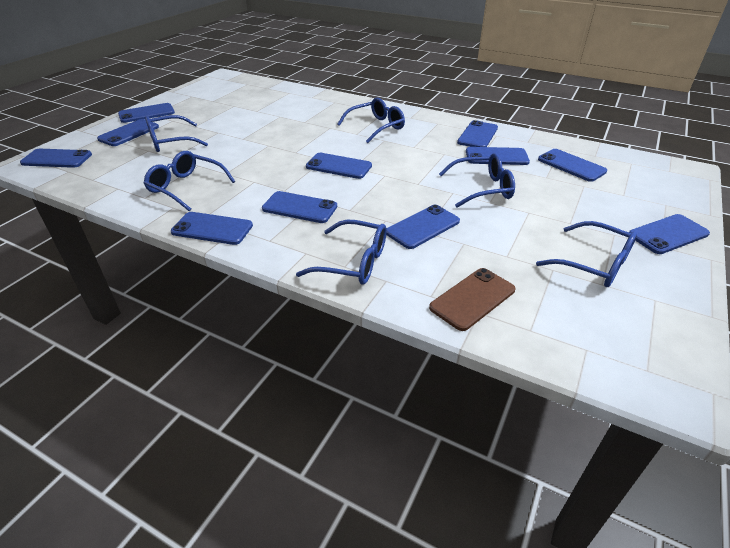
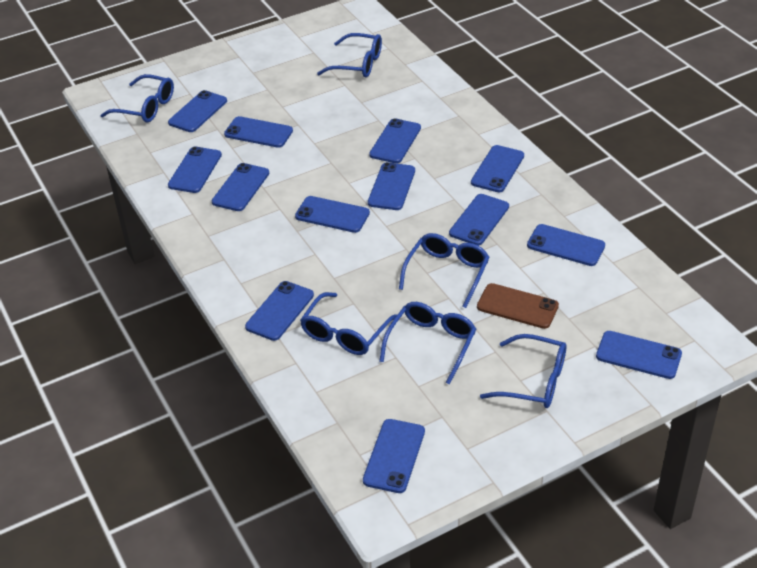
blue phone: [20,149,92,168] [97,119,159,146] [118,103,175,123] [171,212,253,245] [262,191,337,223] [306,153,372,179] [386,205,460,249] [457,120,498,147] [466,147,530,165] [538,149,607,182] [629,214,710,254] = 11 -> [168,90,227,132] [168,147,222,193] [212,163,269,211] [224,116,293,148] [245,281,314,341] [295,196,370,233] [363,419,425,493] [368,162,415,210] [369,118,421,163] [449,194,509,245] [471,145,524,192] [527,224,605,266] [596,331,682,379] = 13

